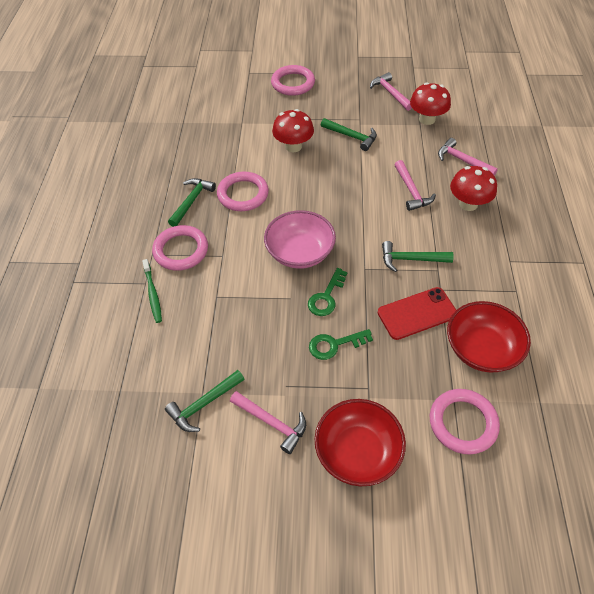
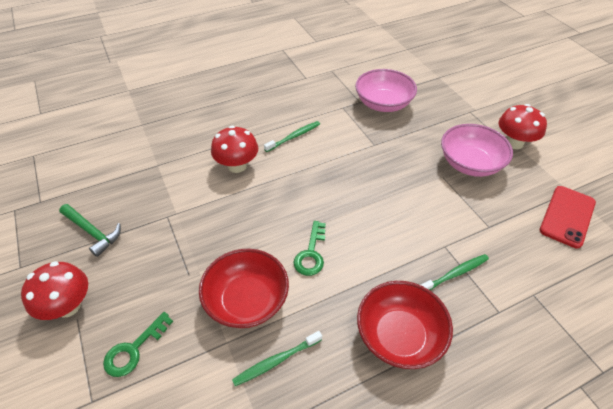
green hammer: [165,370,245,432] [168,178,216,227] [321,118,377,151] [382,241,454,272] = 4 -> [59,204,121,257] = 1
green toothbrush: [142,259,162,323] = 1 -> [232,331,322,386] [264,121,320,152] [421,254,489,290] = 3
pink bowl: [264,210,336,269] = 1 -> [355,69,417,112] [441,124,513,177] = 2
pink hammer: [230,391,306,454] [370,72,412,111] [395,160,436,211] [438,138,498,176] = 4 -> none = 0
pink ring: [152,225,208,271] [217,172,269,211] [271,65,315,96] [430,389,500,455] = 4 -> none = 0

